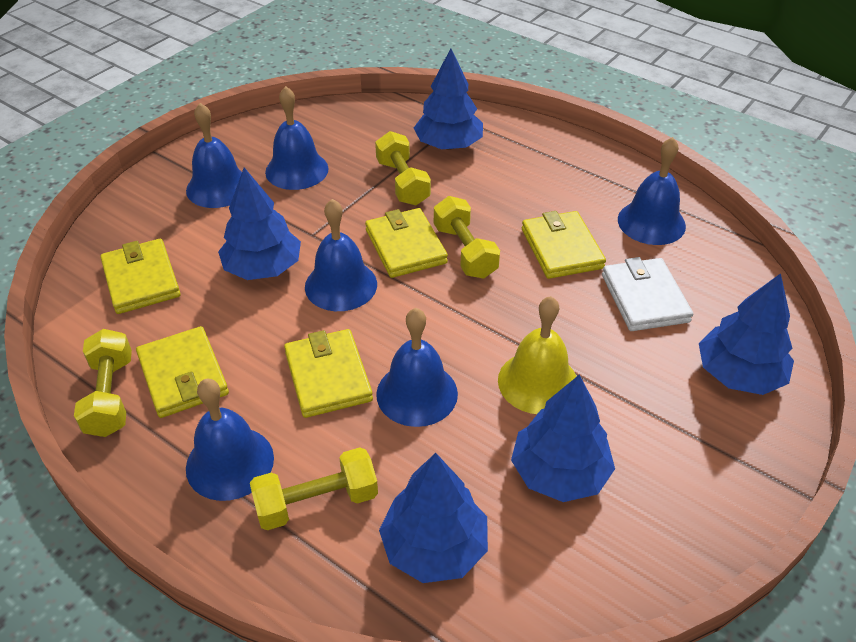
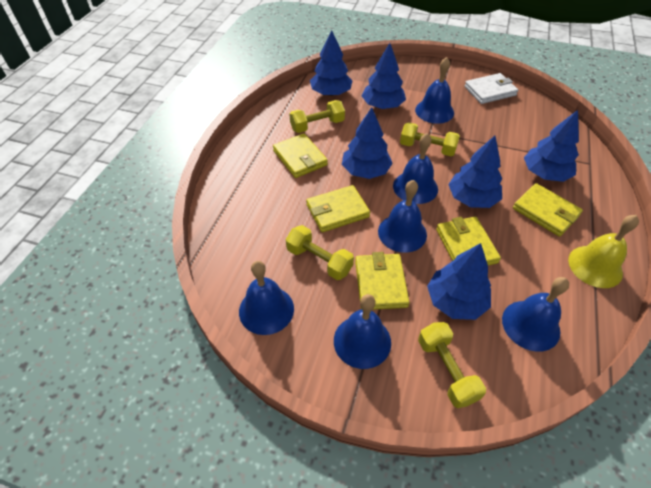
blue tree: [218,167,301,280] [379,453,488,583] [414,49,483,150] [511,375,615,502] [699,273,794,395] = 5 -> [310,30,353,96] [342,107,393,179] [362,43,406,109] [427,243,491,320] [448,136,502,208] [524,110,579,182] = 6

